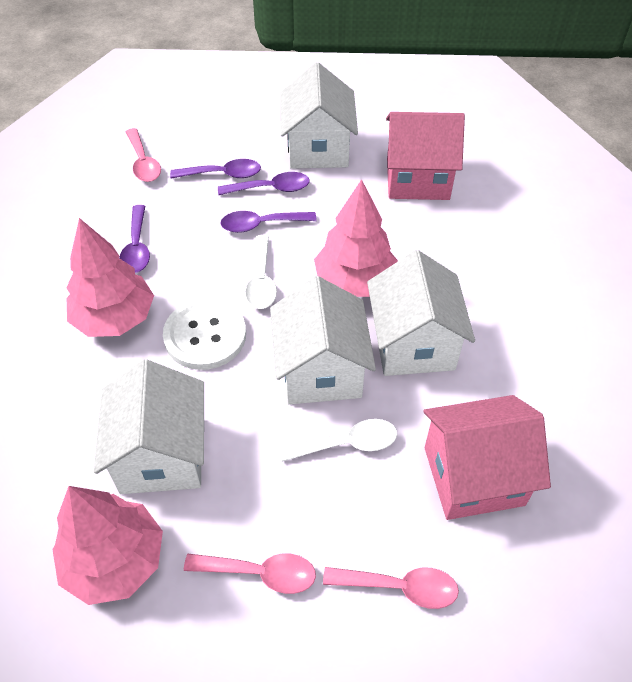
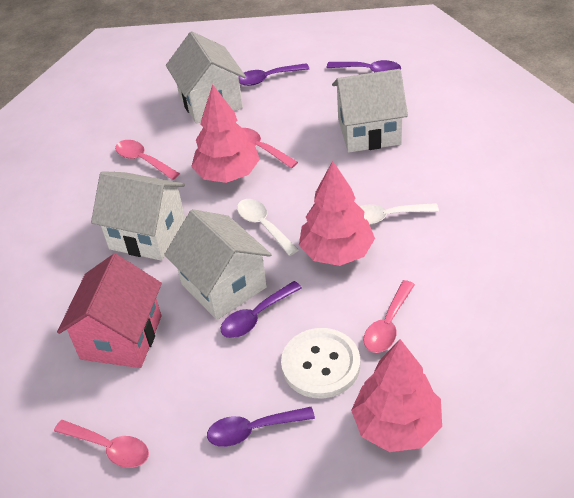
pink house: [386,112,465,200] [423,395,551,520] = 2 -> [57,254,162,368] = 1
pink spoon: [126,128,161,182] [184,553,316,594] [323,567,459,609] = 3 -> [54,420,149,468] [115,140,180,180] [242,128,298,169] [364,280,415,353] = 4

